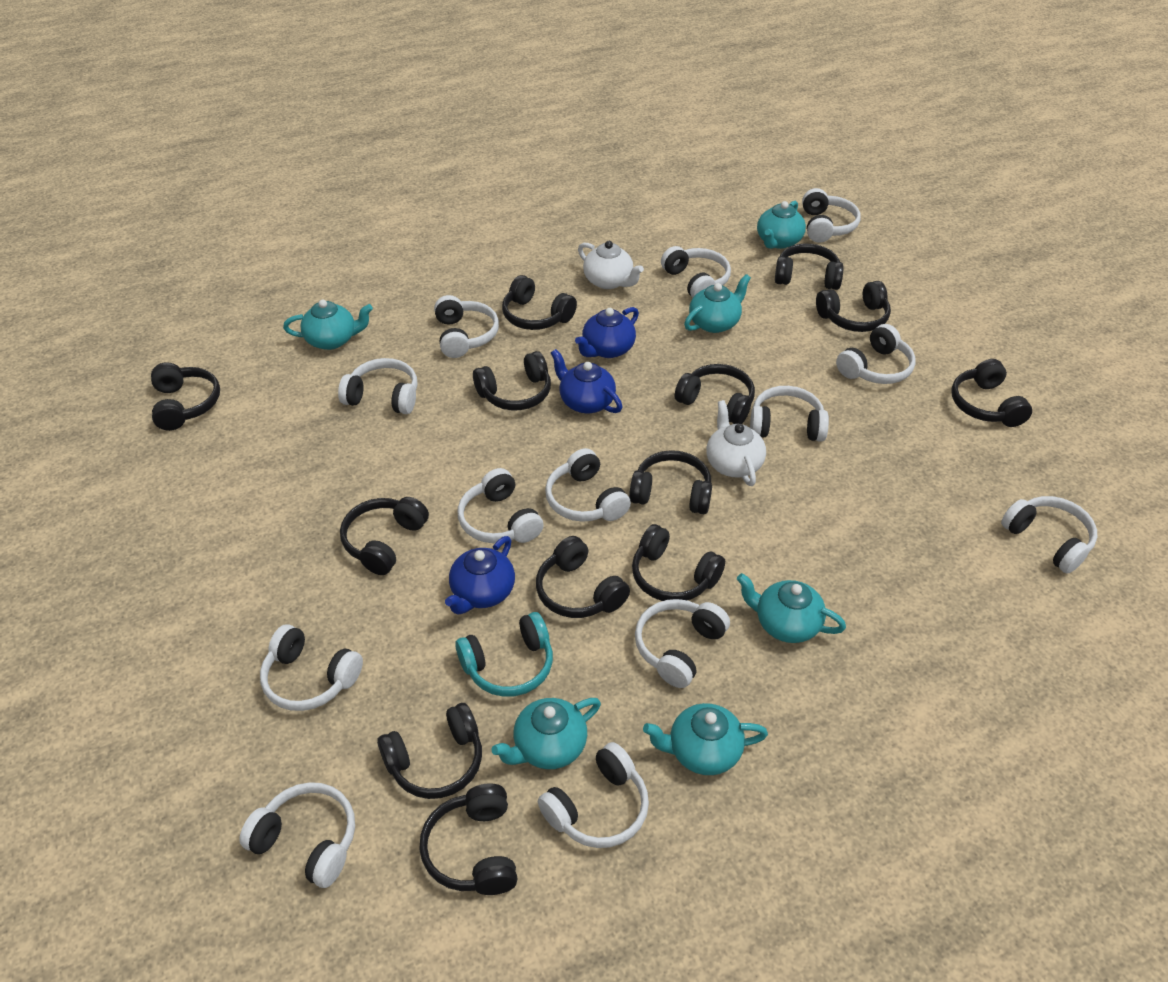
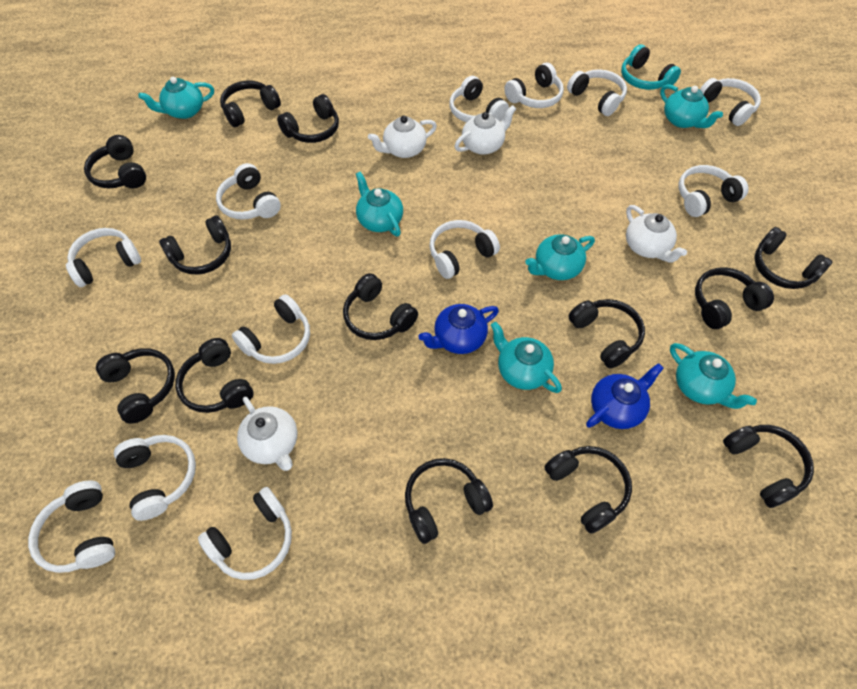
blue teapot: [445,536,515,615] [551,349,622,413] [575,307,639,358] = 3 -> [419,304,499,354] [586,363,664,429] = 2
white headphones: [239,782,355,888] [260,624,363,711] [338,358,418,414] [434,295,499,358] [458,468,543,543] [538,742,649,848] [545,448,631,522] [635,599,730,688] [661,246,731,298] [750,386,829,442] [802,188,861,243] [836,324,916,384] [1001,496,1097,574] = 13 -> [28,481,115,573] [66,228,141,287] [114,435,196,521] [198,487,292,580] [216,163,281,220] [232,294,310,364] [429,220,500,279] [450,76,509,122] [504,63,564,108] [567,69,627,116] [678,165,749,217] [700,78,761,126] = 12
white teapot: [578,241,644,289] [706,400,766,486] = 2 -> [237,397,297,471] [368,116,437,158] [454,105,516,155] [626,205,687,263] = 4

